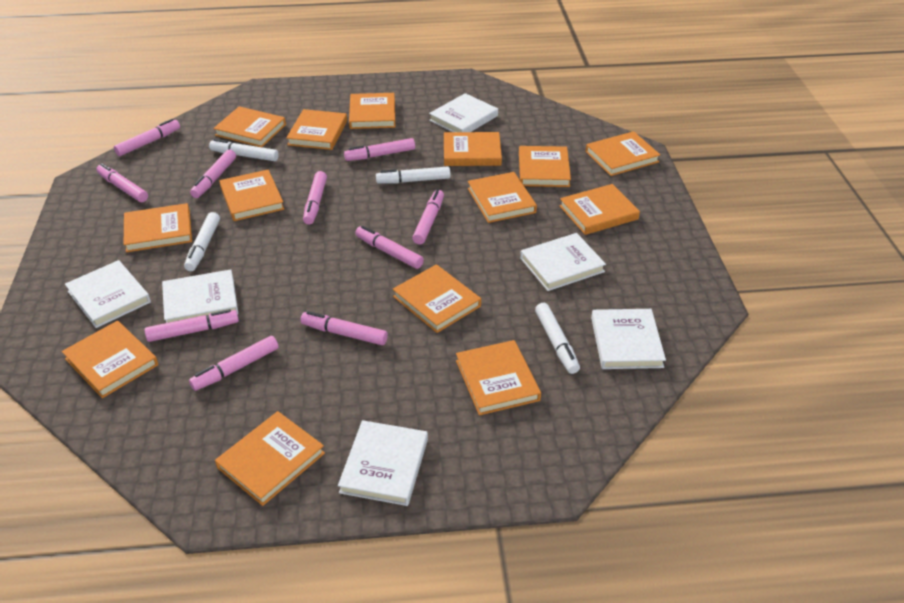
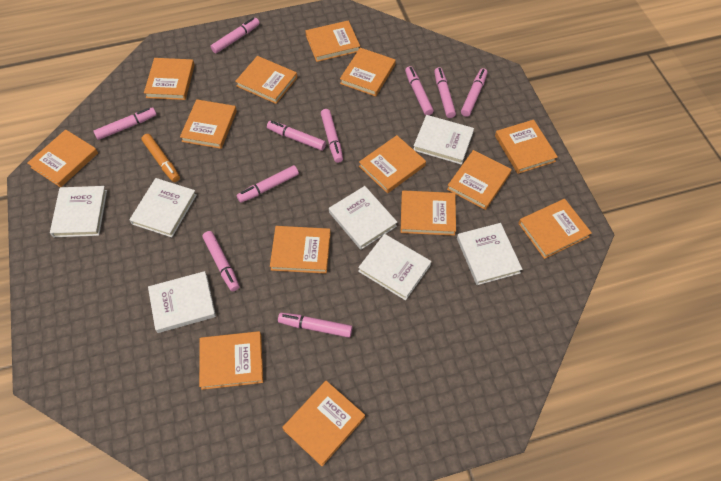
orange marker: none = 0 -> [141,134,180,182] = 1
white book: [65,260,151,328] [162,269,238,323] [338,420,428,506] [429,93,498,132] [520,233,606,291] [591,309,666,369] = 6 -> [50,186,107,237] [129,178,197,237] [148,271,216,333] [329,186,397,250] [358,234,431,300] [413,115,474,165] [457,223,522,285] = 7
white marker: [184,212,220,271] [209,139,279,161] [376,167,450,184] [535,303,580,374] = 4 -> none = 0

